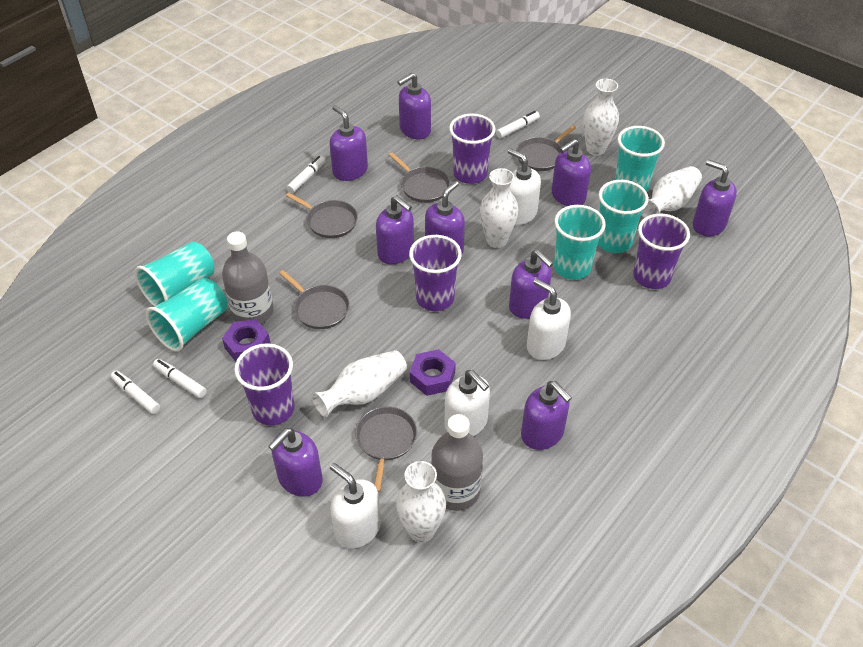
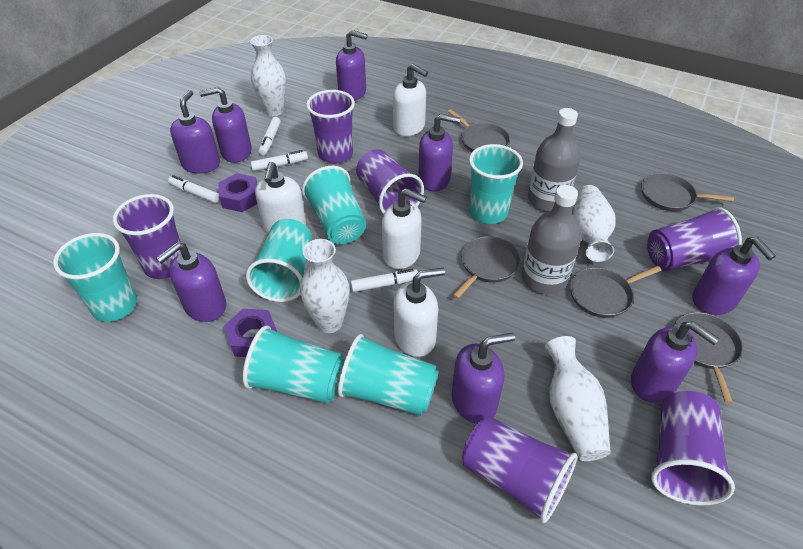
purple cup: [234,343,295,425] [409,235,462,311] [449,113,495,184] [633,214,690,289] = 4 -> [113,194,181,279] [306,90,355,163] [356,149,424,215] [462,416,577,523] [647,207,742,271] [651,391,735,506] = 6
purple soap dispenser: [268,428,323,497] [330,105,368,181] [376,195,414,264] [398,73,431,139] [425,181,465,253] [509,249,554,319] [521,381,572,450] [551,139,591,206] [693,159,737,237] = 9 -> [156,242,226,322] [170,90,220,174] [199,87,252,163] [336,30,367,101] [418,114,460,191] [452,333,515,424] [631,321,720,403] [692,237,776,315] = 8
turquoise cup: [135,241,214,307] [146,278,227,352] [554,205,606,280] [598,180,649,253] [615,126,665,192] = 5 -> [53,233,137,322] [243,326,345,404] [246,219,312,302] [302,166,366,244] [338,334,439,416] [469,144,523,224] = 6
white vase: [312,350,407,417] [396,461,446,543] [480,168,518,248] [583,79,619,156] [641,166,702,218] = 5 -> [250,35,286,116] [300,239,350,333] [545,336,611,461] [572,185,616,262] = 4

